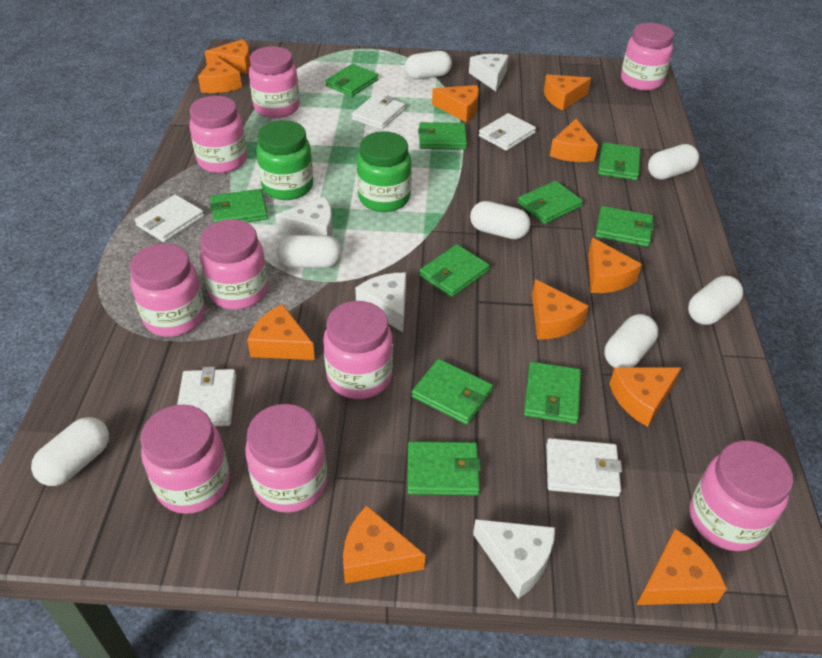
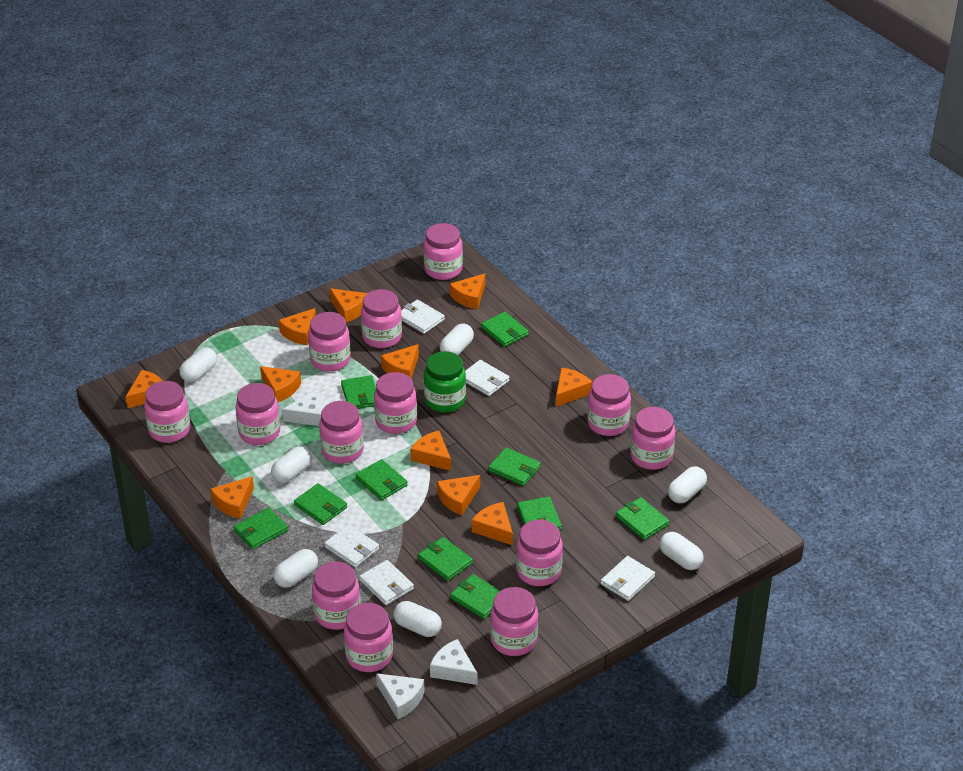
green jar: [256,120,313,200] [357,131,412,212] = 2 -> [424,351,466,412] = 1
pink jar: [130,244,205,337] [140,404,230,514] [189,96,247,173] [200,219,268,310] [245,404,327,513] [249,46,300,118] [323,301,393,399] [621,23,674,91] [690,440,793,551] = 9 -> [144,381,190,443] [235,383,280,445] [308,312,351,372] [312,561,361,630] [319,401,364,464] [344,603,393,672] [361,289,402,348] [374,372,417,434] [424,223,463,280] [490,587,538,656] [516,520,563,586] [587,374,631,436] [630,407,675,470] = 13
white cheese: [275,197,333,237] [355,273,406,332] [469,54,509,91] [473,519,555,599] = 4 -> [282,390,324,426] [376,673,425,719] [430,639,478,685] = 3

